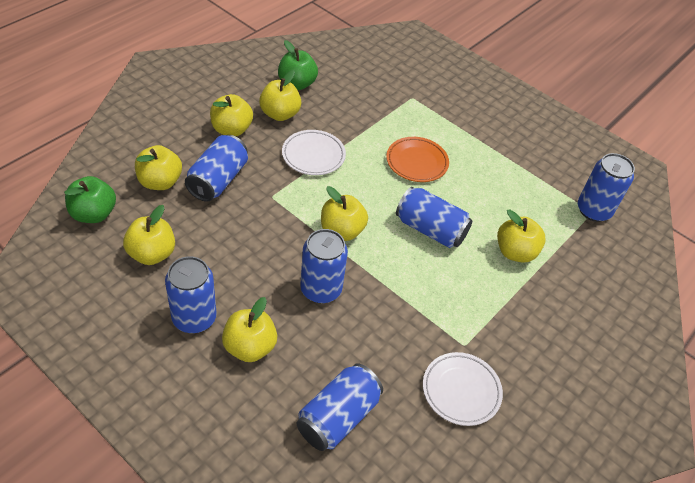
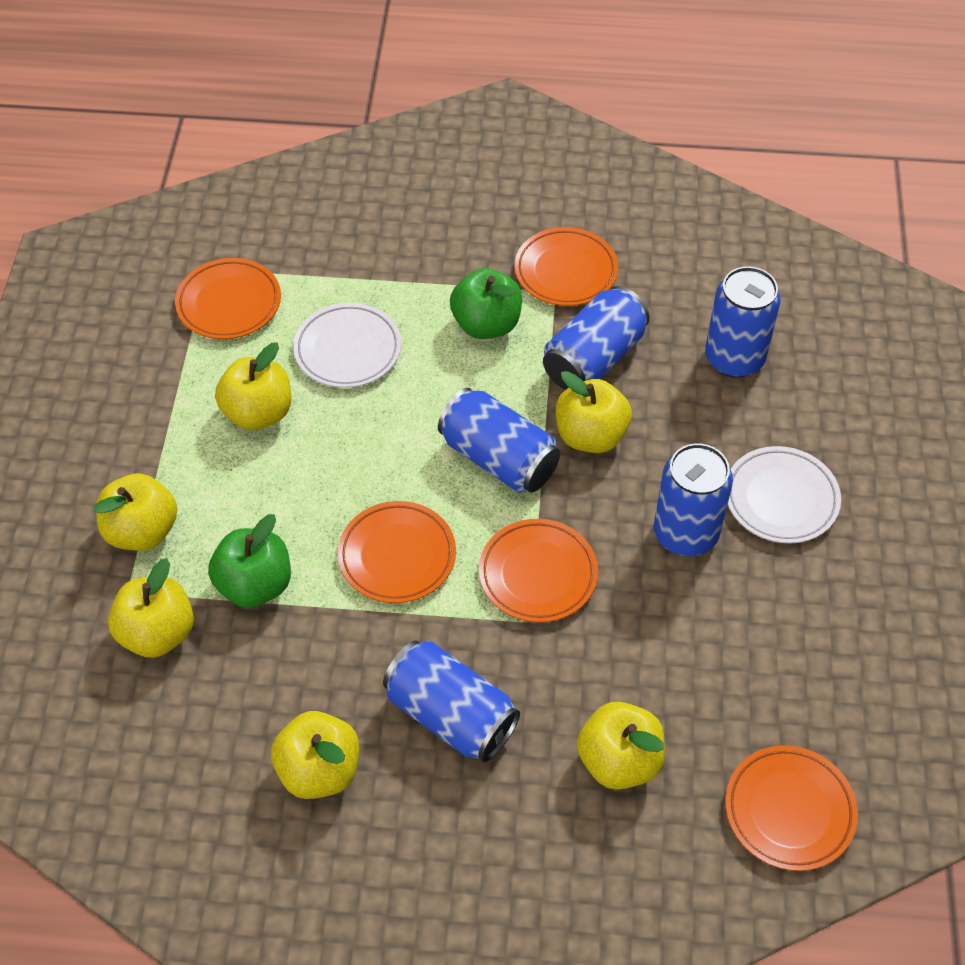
blue can: [165,256,217,333] [185,135,248,202] [297,363,383,451] [300,229,348,303] [396,187,472,248] [578,153,635,222] = 6 -> [383,640,520,762] [438,388,560,493] [543,286,650,390] [654,444,733,556] [705,266,781,378] = 5
orange plate: [386,137,449,182] = 1 -> [175,258,281,339] [338,501,456,603] [479,519,598,623] [515,227,618,306] [725,745,858,871] = 5
yellow apple: [123,205,175,265] [135,145,182,190] [210,94,253,136] [222,297,278,362] [259,70,301,121] [321,186,368,241] [497,209,546,263] = 7 -> [94,473,177,551] [108,558,194,658] [215,343,291,430] [271,711,359,799] [556,371,632,453] [577,702,665,790] = 6

